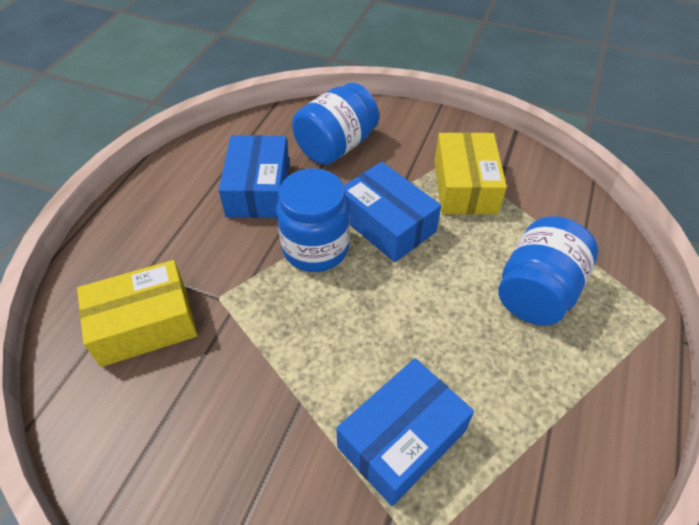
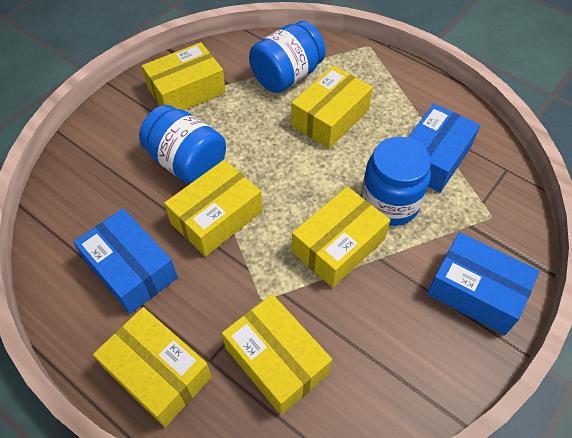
yellow box: [77,260,197,367] [434,132,507,215] = 2 -> [93,307,212,427] [142,42,226,110] [164,160,262,257] [222,294,332,415] [291,66,373,148] [292,186,390,288] = 6

